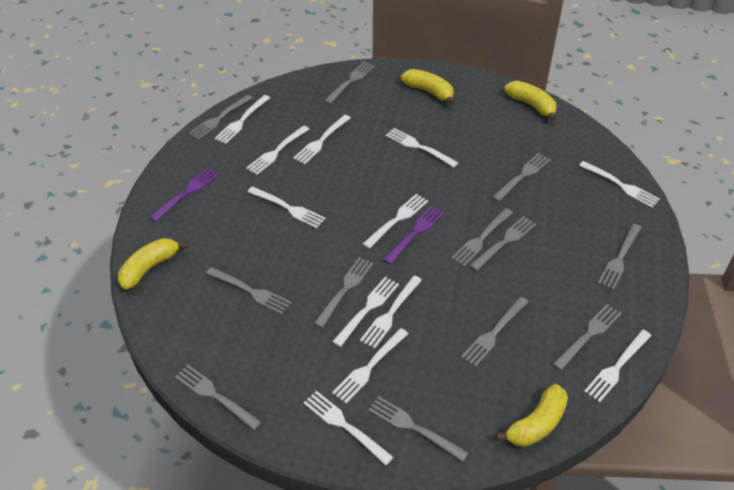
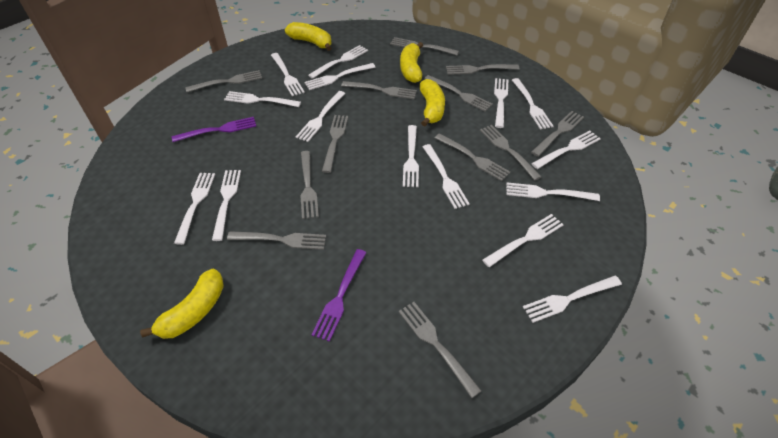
white fork: [214,95,270,144] [246,125,309,175] [247,186,326,228] [293,115,351,164] [303,391,394,465] [332,277,399,347] [332,328,408,403] [360,276,422,349] [363,194,428,249] [385,128,459,167] [579,161,660,208] [584,330,652,402] = 12 -> [174,173,215,245] [212,170,241,241] [224,91,301,107] [271,53,305,96] [296,91,346,142] [305,63,376,90] [308,45,368,79] [403,125,419,187] [423,144,470,209] [482,214,564,267] [494,78,509,128] [506,182,600,201] [512,78,554,130] [523,276,622,323] [531,131,601,169] = 15

